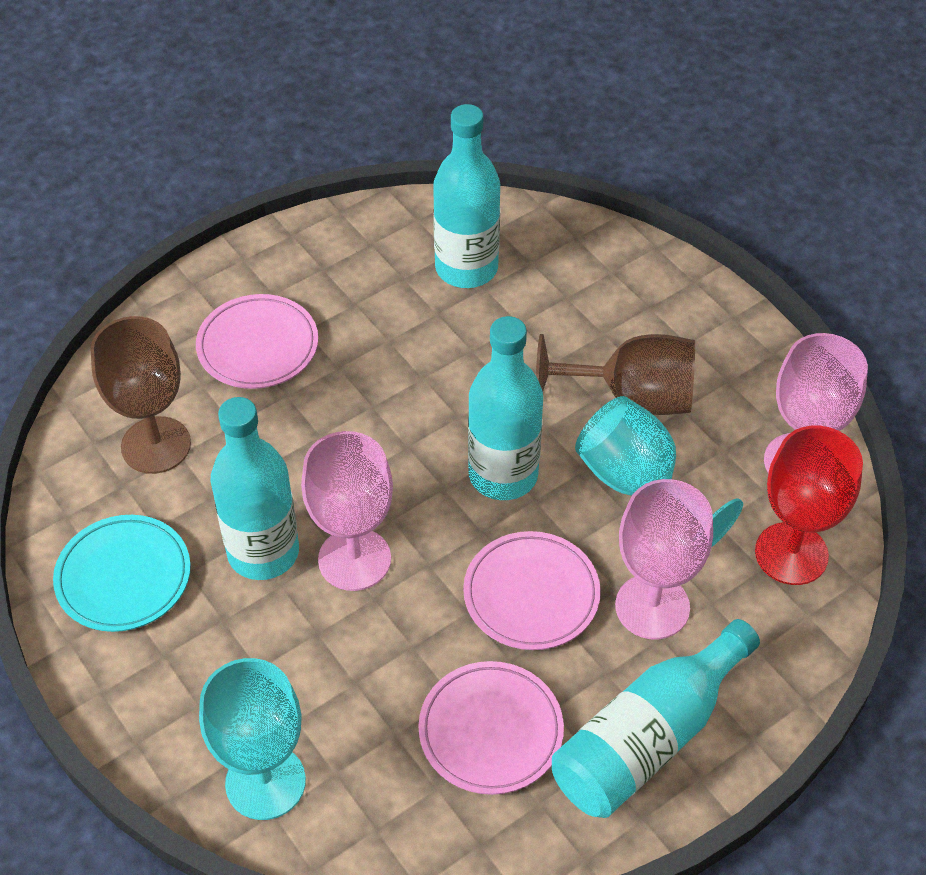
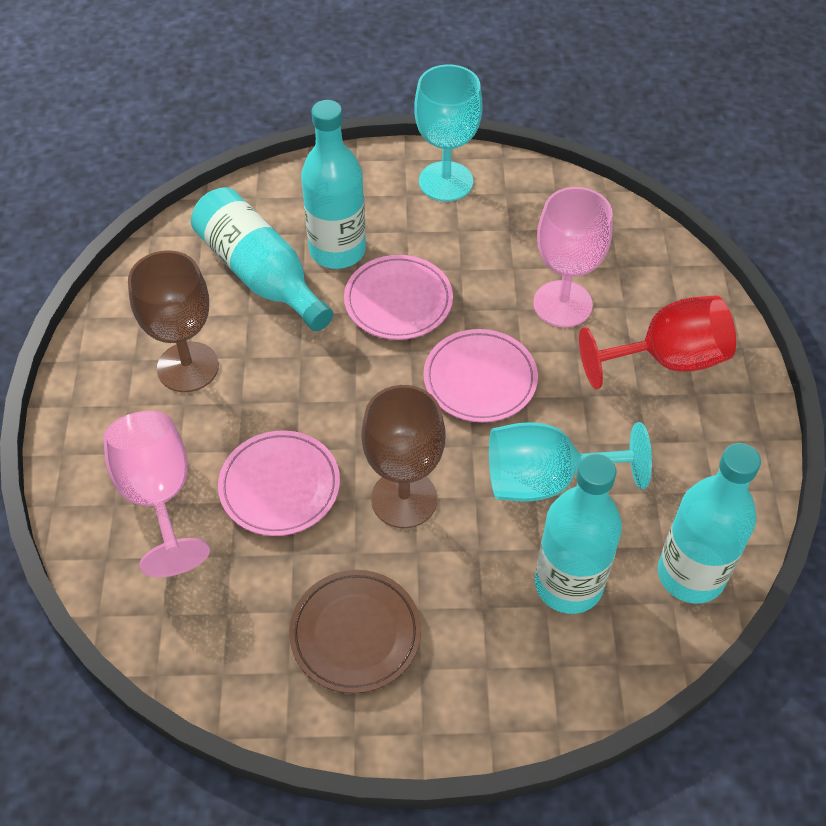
brown plate: none = 0 -> [289,570,421,694] = 1
pink goblet: [301,431,393,591] [615,479,713,639] [764,333,868,473] = 3 -> [103,411,210,577] [533,187,613,327] = 2
turquoise plate: [53,515,191,632] = 1 -> none = 0

